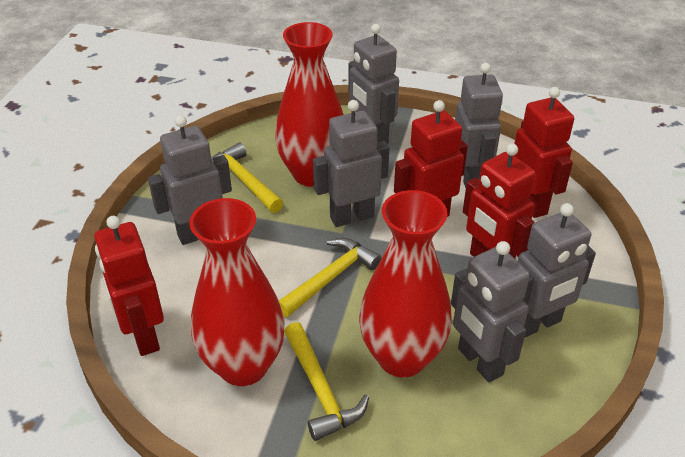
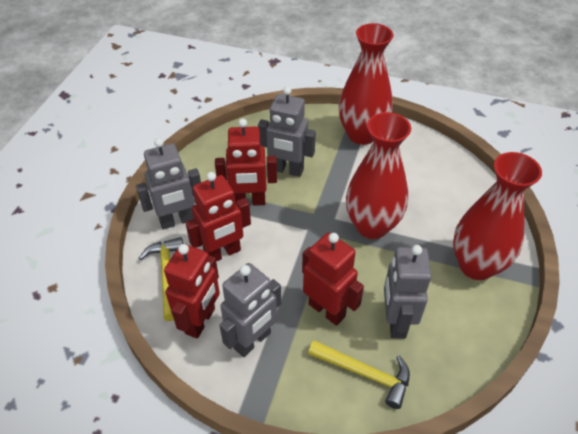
grey robot: [148,116,232,245] [313,100,389,227] [348,24,399,144] [451,241,530,382] [455,63,503,188] [518,203,596,338] = 6 -> [136,138,201,229] [220,263,281,357] [258,87,316,177] [384,245,432,339] = 4
yellow hammer: [211,143,283,213] [279,238,382,317] [284,322,369,441] = 3 -> [139,237,183,321] [308,340,410,409] = 2

